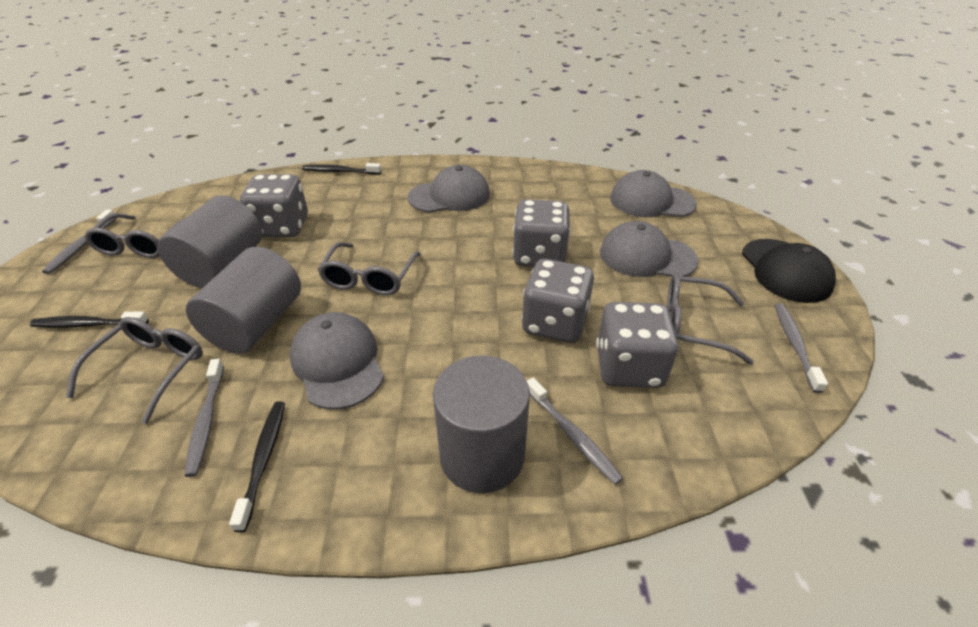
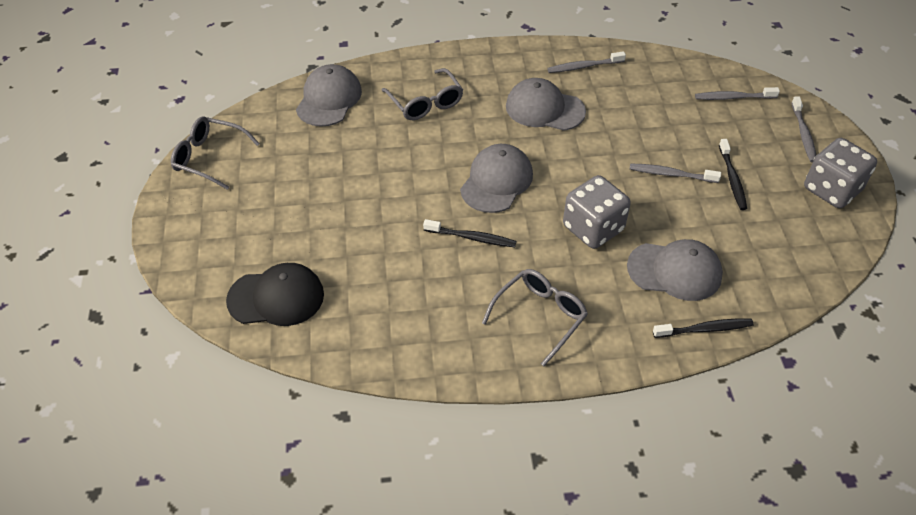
grey cylinder: [157,195,262,288] [186,247,301,354] [433,355,530,493] = 3 -> none = 0
grey dice: [240,174,308,237] [512,199,570,267] [522,259,594,343] [596,302,679,388] = 4 -> [563,175,631,249] [804,138,877,208] = 2
grey glasses: [66,317,203,424] [84,214,185,258] [318,242,421,295] [667,274,754,365] = 4 -> [171,117,260,190] [381,68,463,120] [482,269,588,366] = 3

